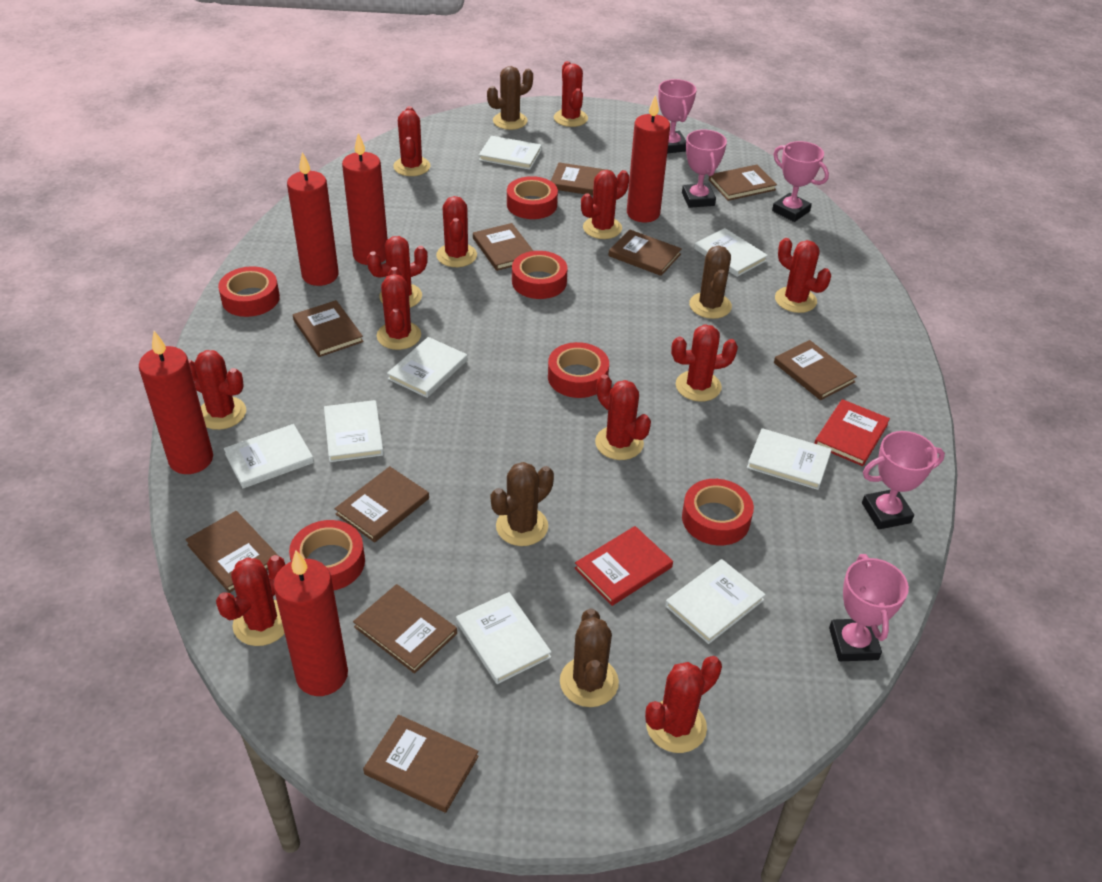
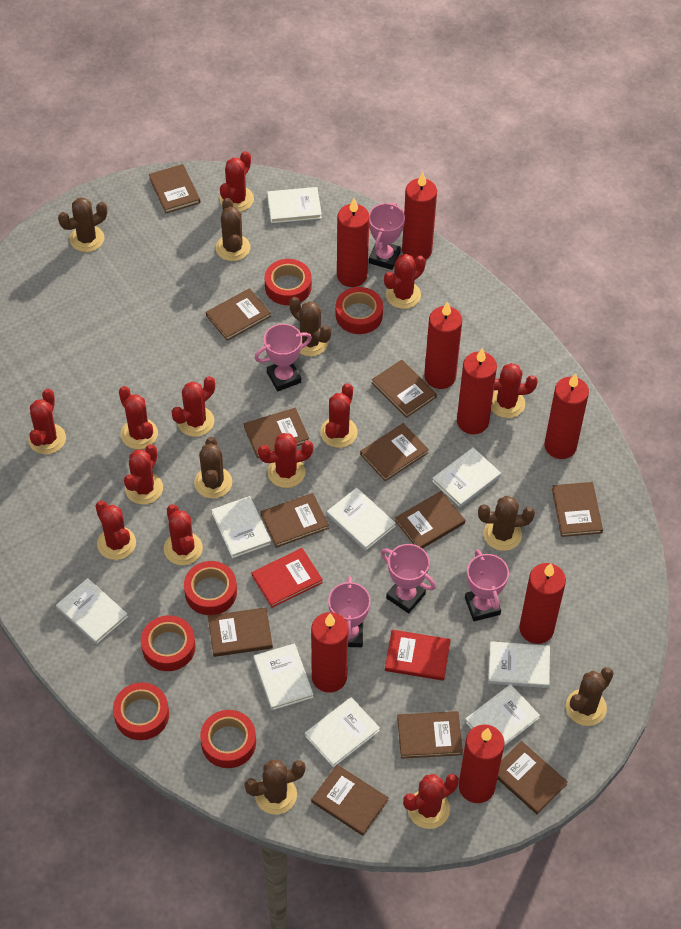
brown book: [186,511,279,593] [293,300,364,357] [335,466,429,543] [353,584,457,674] [363,715,479,813] [473,223,533,271] [551,163,612,195] [608,230,682,276] [709,165,777,201] [774,340,857,400] = 10 -> [149,164,200,213] [206,288,271,341] [208,607,273,657] [244,408,309,458] [261,493,329,548] [311,765,389,836] [360,423,429,481] [372,360,437,418] [395,491,465,549] [397,711,463,759] [497,741,568,814] [552,482,603,537] = 12
brown cactus: [487,66,533,130] [491,462,554,546] [560,608,619,707] [689,246,732,319] = 4 -> [58,197,107,252] [194,437,232,499] [216,198,250,261] [244,760,306,815] [289,297,331,356] [478,496,535,551] [566,667,614,726] = 7
red candle: [139,331,213,474] [273,550,348,696] [287,152,339,286] [342,133,388,265] [627,95,670,222] = 5 -> [311,612,349,693] [337,198,370,287] [402,172,437,261] [424,301,462,389] [457,348,497,434] [459,724,504,803] [519,563,566,644] [544,373,589,459] = 8
white book: [224,424,314,488] [324,400,384,462] [387,337,467,398] [456,592,551,684] [479,136,542,170] [665,559,766,644] [694,228,768,277] [747,428,832,490] = 8 -> [56,578,128,644] [211,496,271,558] [253,643,314,710] [267,187,322,223] [305,697,380,767] [327,488,396,551] [432,447,501,507] [465,684,540,746] [488,641,550,688] = 9

